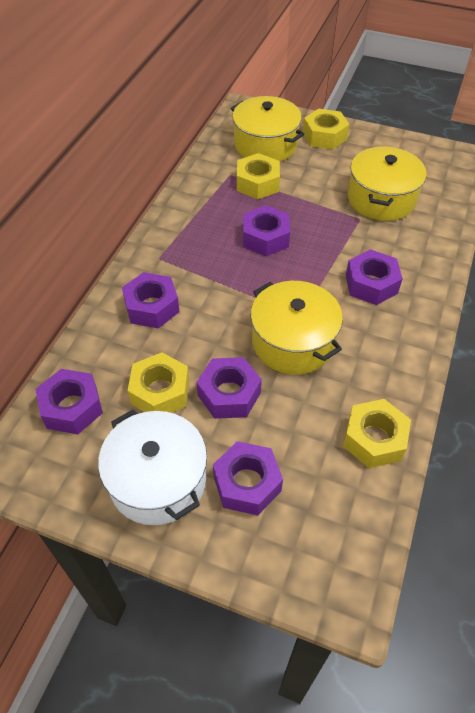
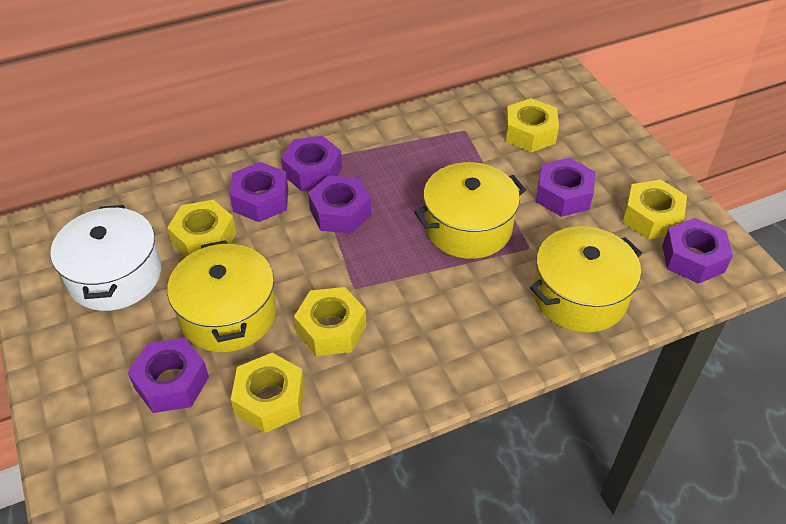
yellow nut: [128,352,189,413] [237,153,280,199] [303,109,349,150] [343,399,411,468] = 4 -> [167,200,236,257] [231,353,305,433] [294,287,366,356] [505,98,559,152] [623,180,687,239] = 5

